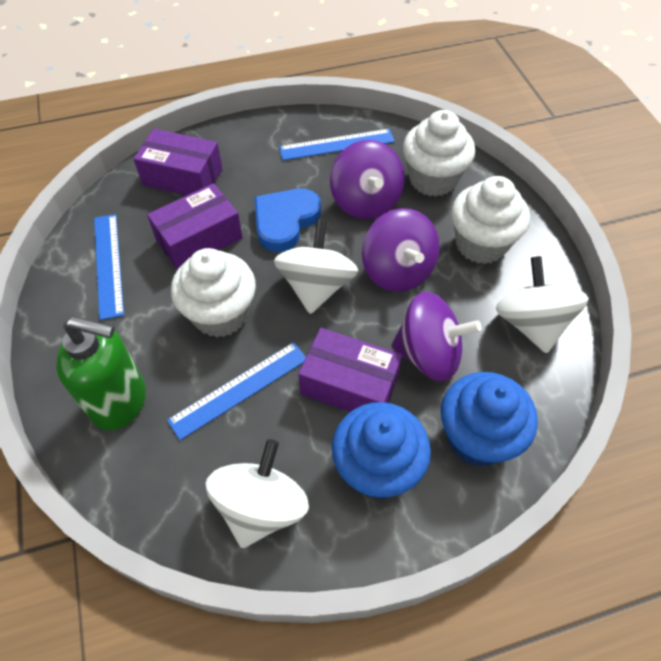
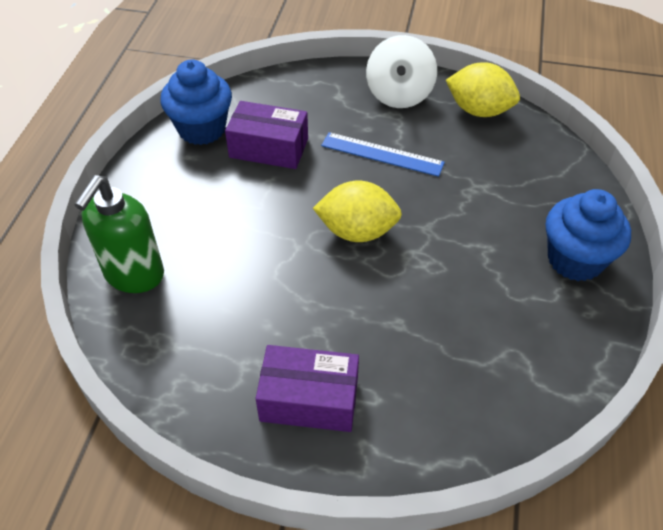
blue heart: [254,189,321,252] = 1 -> none = 0
blue ruler: [94,214,124,320] [167,342,306,440] [279,129,395,161] = 3 -> [321,132,445,177] = 1
purple box: [134,129,222,195] [147,183,243,270] [298,328,402,412] = 3 -> [225,101,308,169] [255,345,359,432] = 2
purple spinning top: [330,140,405,219] [362,208,440,292] [391,292,481,381] = 3 -> none = 0
white cupcake: [171,248,256,337] [403,110,475,197] [451,176,530,264] = 3 -> none = 0
white spinning top: [206,439,309,548] [274,220,358,314] [496,256,589,354] = 3 -> [366,35,437,108] = 1
yellow lemon: none = 0 -> [313,181,402,242] [446,62,520,117] = 2

